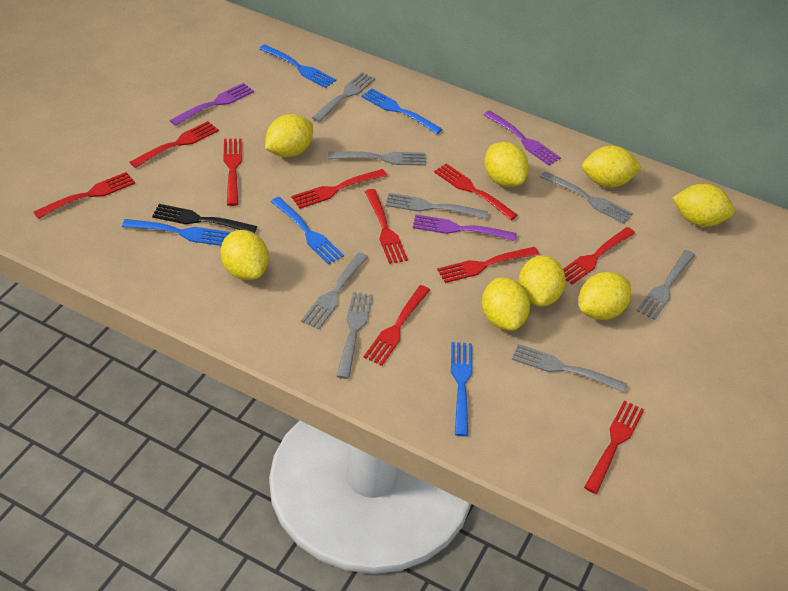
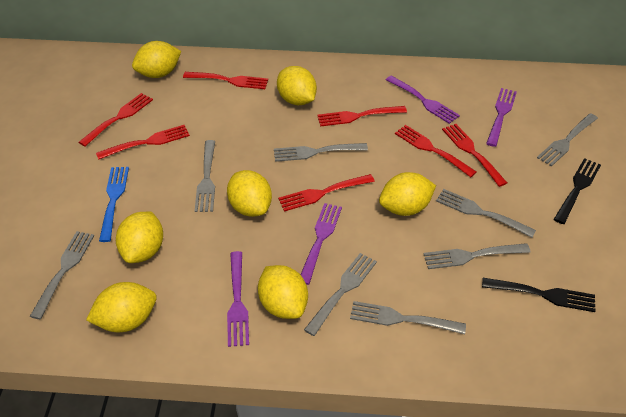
black fork: [152,204,257,233] = 1 -> [482,278,595,312] [554,158,601,224] = 2
blue fork: [122,219,230,246] [259,45,336,88] [270,197,344,265] [361,88,442,134] [451,342,472,436] = 5 -> [99,167,129,242] = 1
purple fork: [170,83,254,126] [413,214,517,241] [484,111,561,166] = 3 -> [227,251,249,347] [301,203,342,285] [386,75,460,124] [486,88,517,147] = 4
red fork: [33,172,135,219] [130,121,219,168] [224,139,242,206] [291,169,387,209] [364,285,430,366] [365,189,408,264] [434,163,518,220] [437,247,539,283] [563,227,635,285] [584,400,644,494] = 10 -> [79,93,153,146] [96,125,190,160] [183,72,268,89] [278,174,375,211] [317,106,407,127] [395,125,476,177] [442,124,507,187] = 7
yellow lemon: [220,230,269,280] [265,114,313,157] [482,278,530,331] [484,142,529,187] [519,255,566,307] [579,272,631,320] [582,146,642,188] [673,184,735,227] = 8 -> [86,282,156,332] [116,212,163,263] [132,41,181,78] [227,170,272,217] [258,265,308,319] [277,66,317,105] [379,172,436,216] = 7

